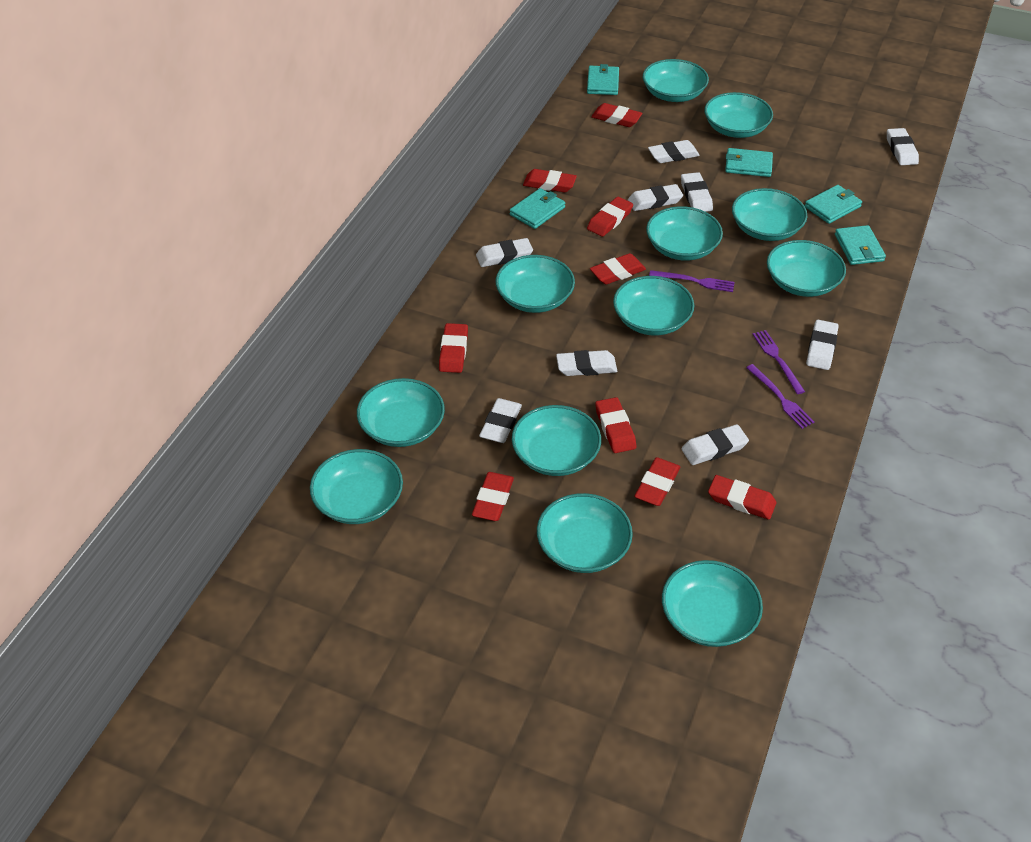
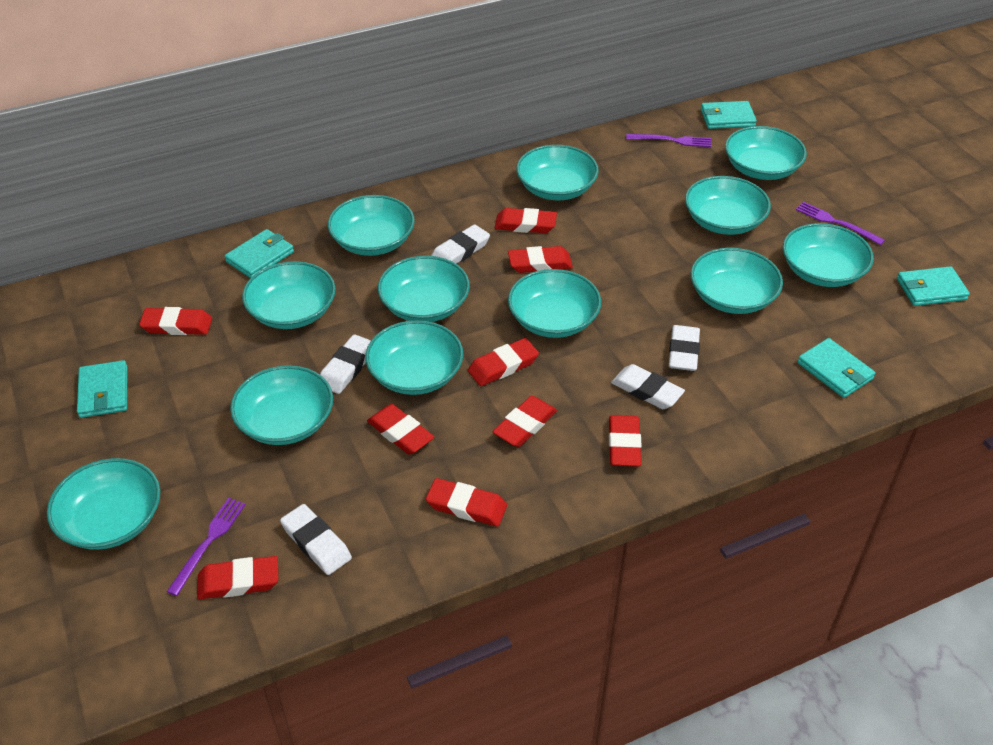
white eraser: [476,238,533,267] [479,398,522,443] [556,350,617,376] [628,184,683,211] [648,140,700,163] [681,172,713,212] [682,424,749,465] [806,320,838,370] [887,128,919,165] = 9 -> [280,504,352,575] [320,334,371,394] [431,224,490,264] [611,364,685,409] [669,325,700,371] = 5

